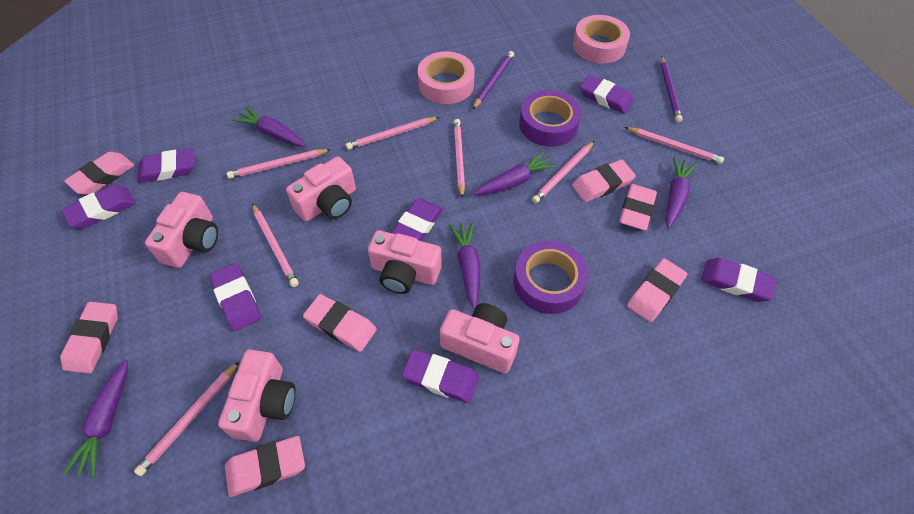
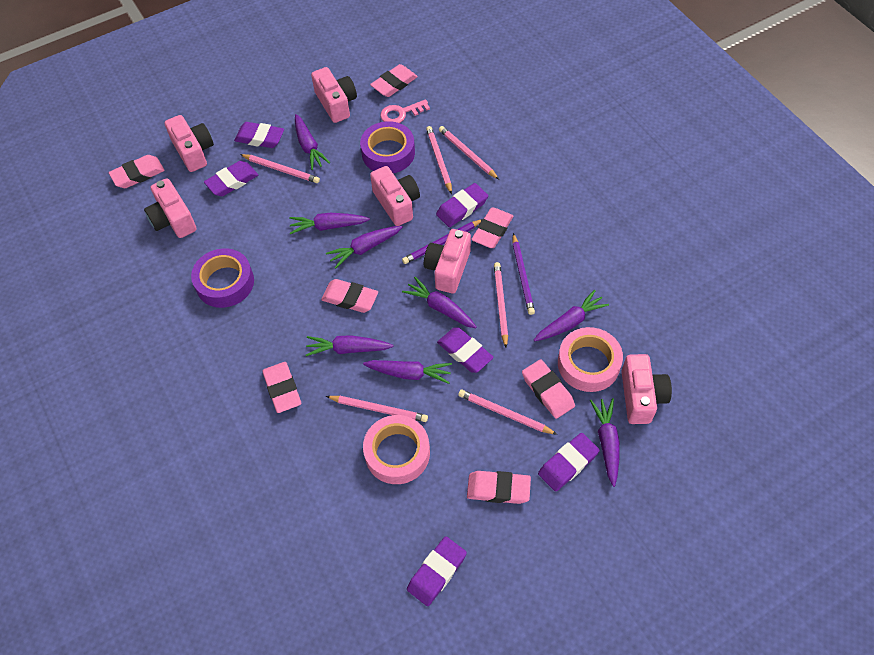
pink camera: [145,192,218,268] [218,349,296,442] [286,157,356,221] [368,230,442,294] [440,303,520,374] = 5 -> [144,178,197,238] [164,115,214,172] [311,67,357,123] [370,166,420,226] [424,229,471,293] [621,354,672,424] = 6
pink key: none = 0 -> [380,99,430,123] = 1
pink pencil: [134,361,240,476] [227,149,331,179] [252,203,299,287] [346,117,439,150] [454,119,465,198] [532,141,594,203] [625,127,724,164] = 7 -> [240,154,320,183] [326,396,428,422] [426,126,452,194] [439,126,499,179] [458,390,557,435] [494,262,508,348] = 6
purple carrot: [62,359,128,477] [232,106,307,147] [449,222,480,309] [474,152,556,195] [665,157,697,228] = 5 -> [289,213,370,234] [295,114,330,170] [306,335,393,356] [326,226,403,268] [363,360,452,384] [402,277,477,328] [534,290,609,341] [590,398,620,487] = 8
purple eraser: [61,185,136,228] [138,148,195,183] [209,263,261,331] [391,199,443,241] [402,349,479,403] [580,75,634,114] [701,258,777,302] = 7 -> [204,161,258,196] [234,122,284,148] [407,536,467,606] [436,183,488,227] [437,327,493,373] [538,433,600,492] = 6

